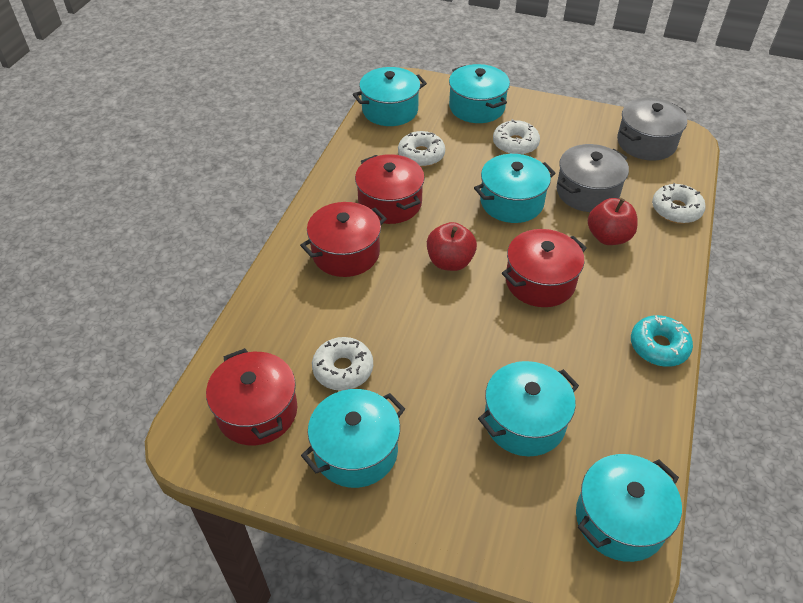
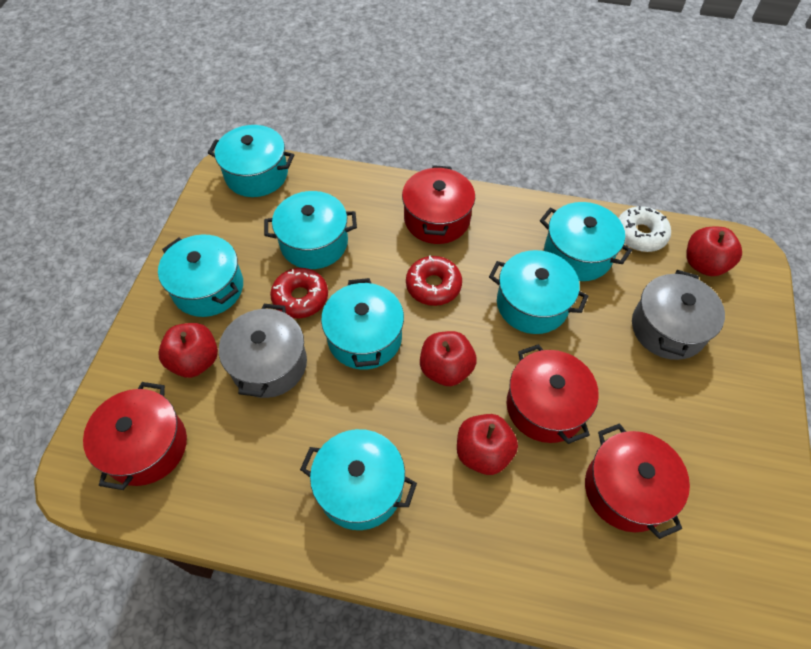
red apple: [427,222,477,271] [588,198,638,245] = 2 -> [158,323,218,378] [420,331,477,386] [457,414,518,475] [686,226,742,276] = 4
red donut: none = 0 -> [270,268,328,318] [406,256,462,306] = 2
turquoise donut: [631,315,693,367] = 1 -> none = 0
turquoise pot: [301,389,405,488] [353,67,427,126] [449,64,510,123] [474,154,556,223] [478,361,579,456] [576,454,682,562] = 6 -> [158,234,243,317] [208,125,294,197] [264,191,357,269] [300,429,417,530] [321,278,404,370] [489,250,588,334] [540,202,632,281] = 7
white donut: [312,337,373,391] [398,131,445,167] [493,119,540,155] [652,183,706,224] = 4 -> [619,206,671,252] = 1

